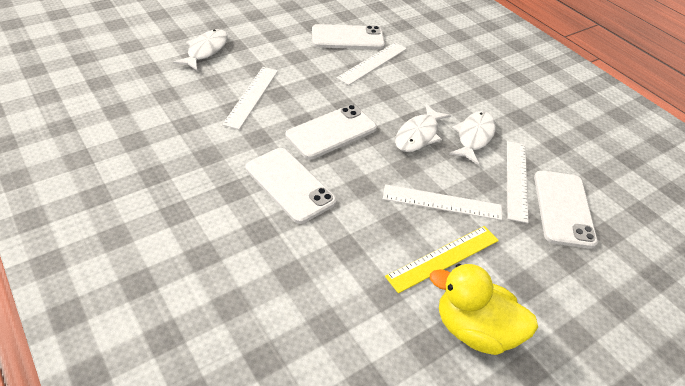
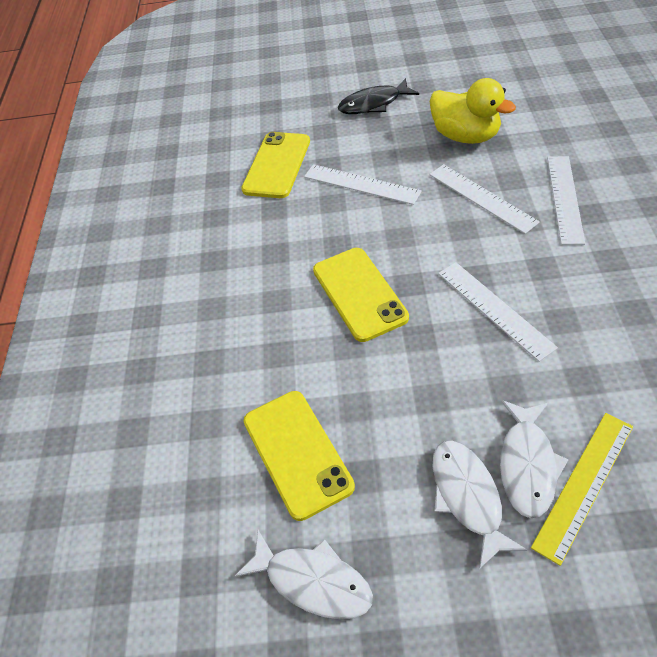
black fish: none = 0 -> [338,78,419,114] = 1
white phone: [245,148,336,224] [286,105,377,159] [312,24,385,49] [534,171,598,249] = 4 -> none = 0
yellow phone: none = 0 -> [241,132,310,198] [244,391,355,521] [313,248,409,342] = 3

